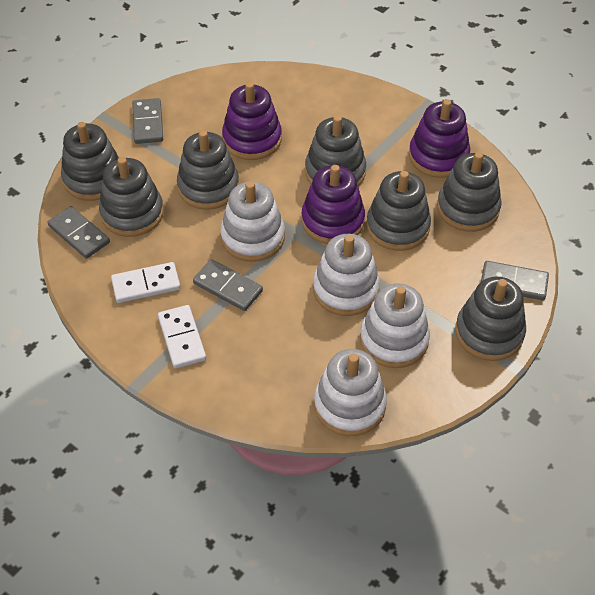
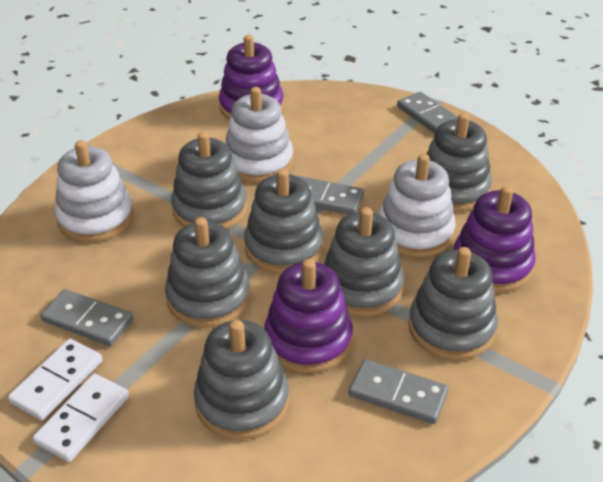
white stacking toy: [220,181,285,262] [313,234,380,316] [314,349,387,436] [360,283,430,368] = 4 -> [55,140,134,242] [225,87,293,183] [379,154,456,257] = 3

